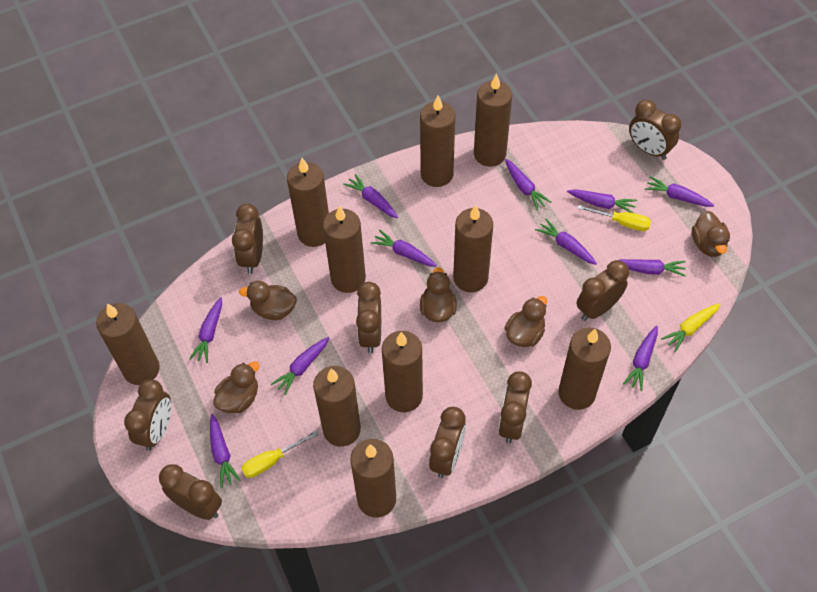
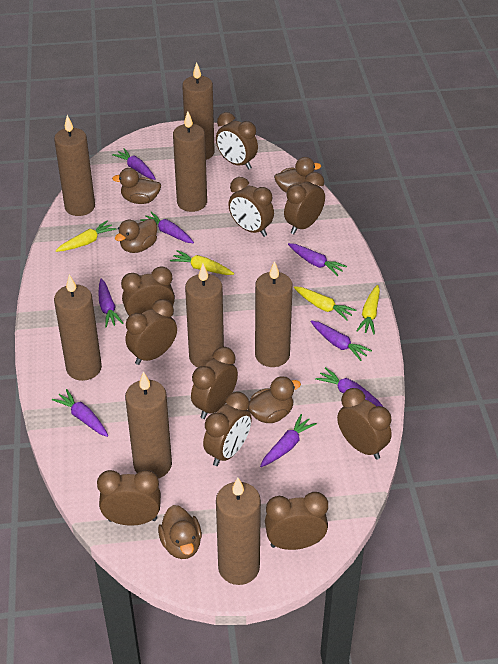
brown candle: [96,303,160,385] [287,158,329,247] [313,366,361,447] [323,206,366,293] [350,439,396,518] [382,331,423,412] [420,96,455,187] [453,205,493,292] [474,73,512,167] [559,327,611,410] = 10 -> [54,115,95,216] [54,274,102,381] [125,372,172,478] [173,111,207,212] [182,62,214,160] [185,264,224,368] [216,478,261,585] [255,261,293,367] = 8
brown clock: [124,379,171,451] [159,464,222,520] [232,204,263,274] [356,282,381,353] [429,407,466,478] [498,371,532,443] [577,260,629,321] [629,100,682,160] = 8 -> [97,470,161,526] [121,266,175,316] [125,299,177,365] [191,347,238,419] [203,392,252,466] [216,112,258,170] [228,177,274,237] [265,492,328,550] [284,172,325,234] [337,388,392,460] = 10
purple carrot: [189,297,222,363] [210,414,241,488] [271,337,330,395] [343,174,398,219] [371,230,437,267] [505,159,552,210] [535,219,597,265] [567,189,637,213] [619,259,686,277] [623,326,658,391] [645,176,714,207] = 11 -> [52,389,108,437] [98,279,123,328] [112,148,156,180] [140,212,194,243] [260,414,317,467] [288,243,347,276] [310,320,372,361] [315,367,384,407] = 8
yellow carrot: [661,303,721,352] = 1 -> [56,221,116,252] [170,250,234,275] [294,286,356,321] [357,285,380,334] = 4
yellow screwdriver: [241,431,318,478] [577,205,651,231] = 2 -> none = 0

